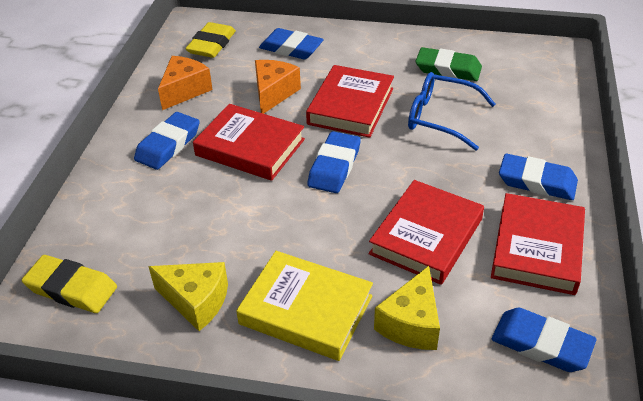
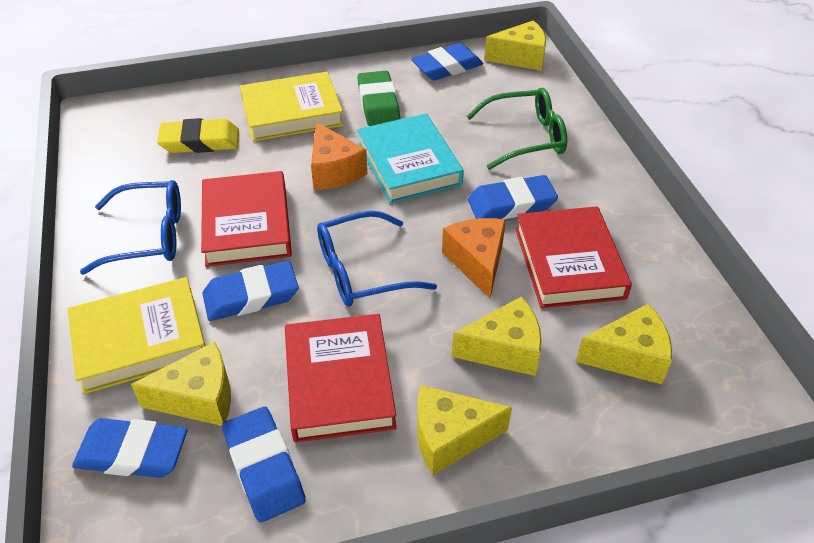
blue glasses: [408,72,496,151] = 1 -> [80,180,181,275] [317,211,437,307] = 2
green glasses: none = 0 -> [466,88,567,170] = 1
red book: [193,104,305,181] [306,65,394,138] [369,180,484,285] [491,193,585,295] = 4 -> [201,171,292,267] [285,314,397,443] [515,206,632,308] = 3
turquoise book: none = 0 -> [357,114,464,203] = 1
yellow book: [236,251,373,361] = 1 -> [68,277,205,394] [240,72,344,141] = 2
yellow cheese: [148,262,228,331] [374,266,440,350] = 2 -> [131,342,231,426] [417,385,512,475] [452,297,542,376] [484,20,546,71] [576,304,672,384] = 5
yellow eraser: [22,255,117,313] [185,22,236,58] = 2 -> [157,118,239,153] = 1

